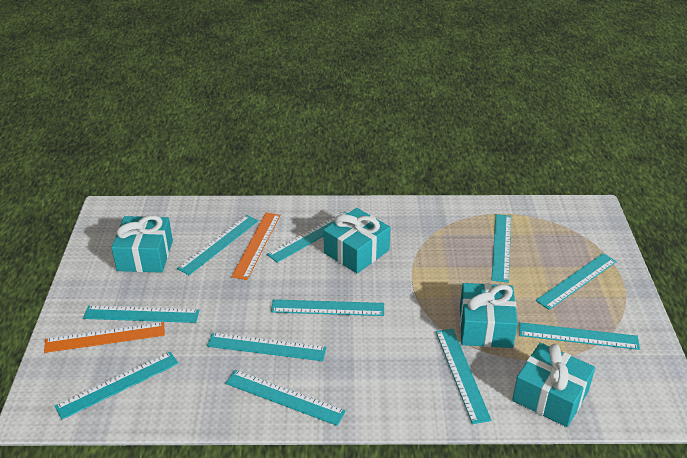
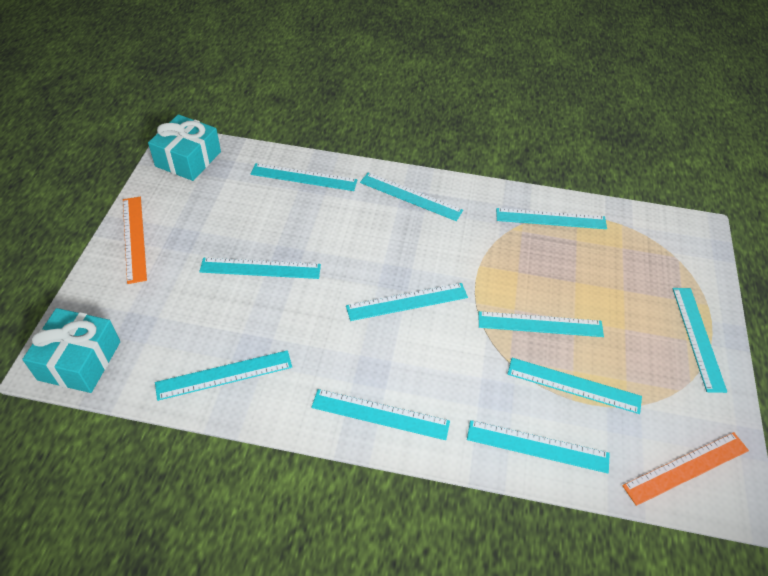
turquoise gift: [111,215,173,273] [323,208,391,273] [460,283,518,348] [512,343,595,427] = 4 -> [22,308,120,393] [148,114,221,181] = 2

